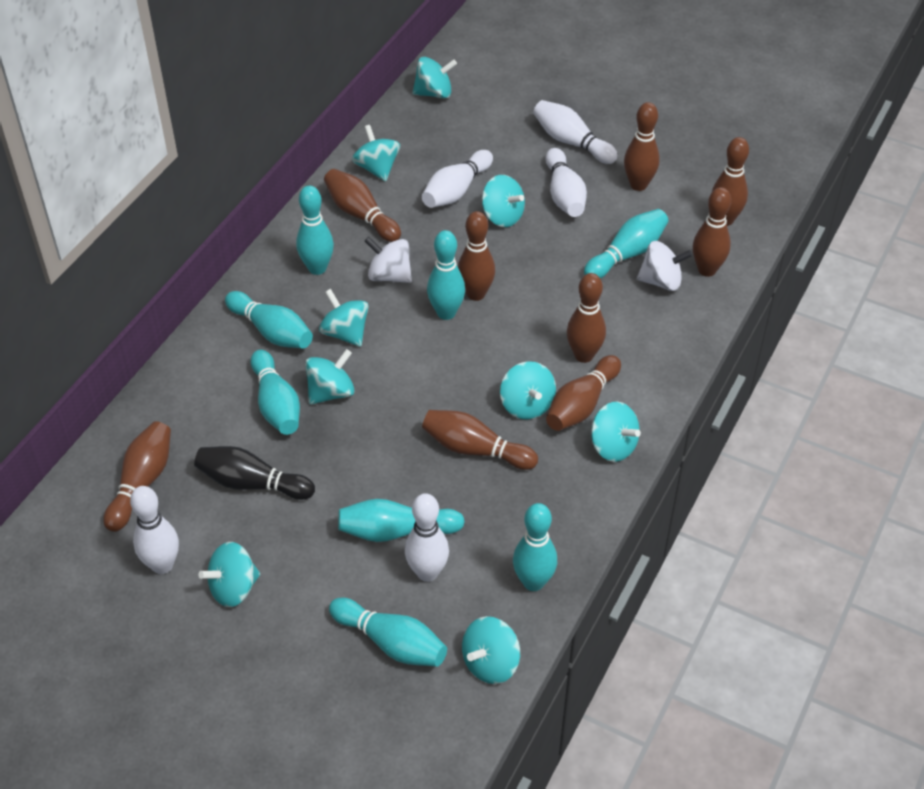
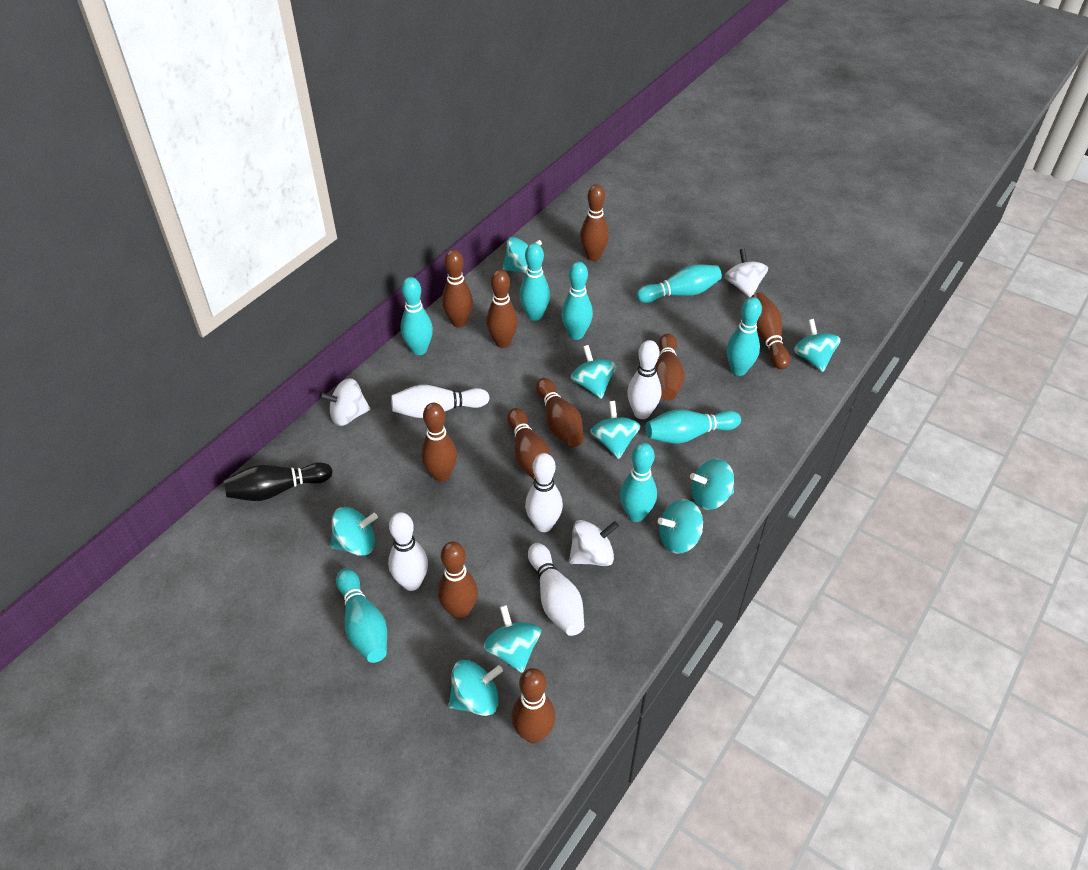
brown bowling pin: [103,421,171,532] [324,169,401,242] [422,410,538,470] [458,211,495,301] [546,355,621,431] [567,273,606,363] [624,102,660,191] [693,187,731,277] [712,137,749,226] = 9 -> [421,403,457,482] [438,541,478,620] [442,250,473,328] [486,270,518,348] [507,408,551,480] [511,668,555,744] [536,378,584,447] [580,185,609,261] [655,333,685,401] [751,293,790,370] = 10
white spinning top: [365,237,412,283] [637,241,692,291] = 2 -> [319,378,370,426] [569,520,619,566] [725,248,768,298] = 3

